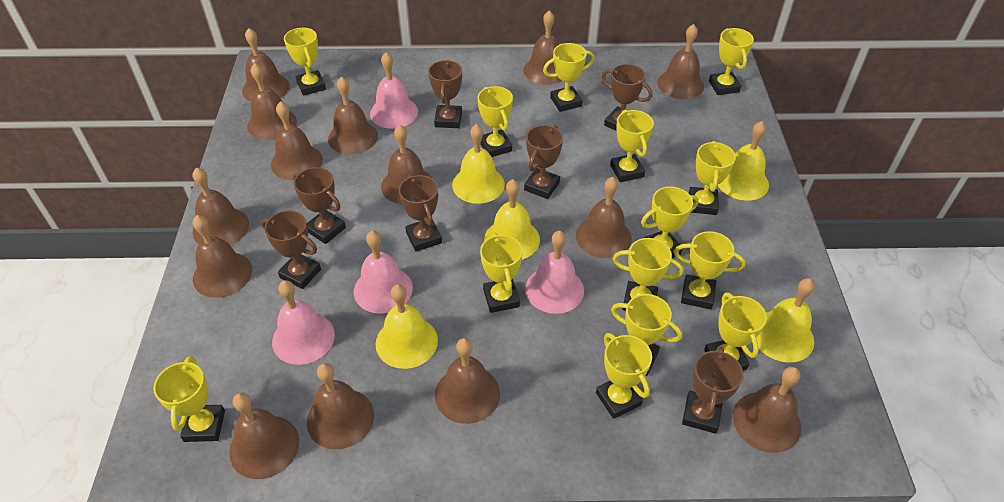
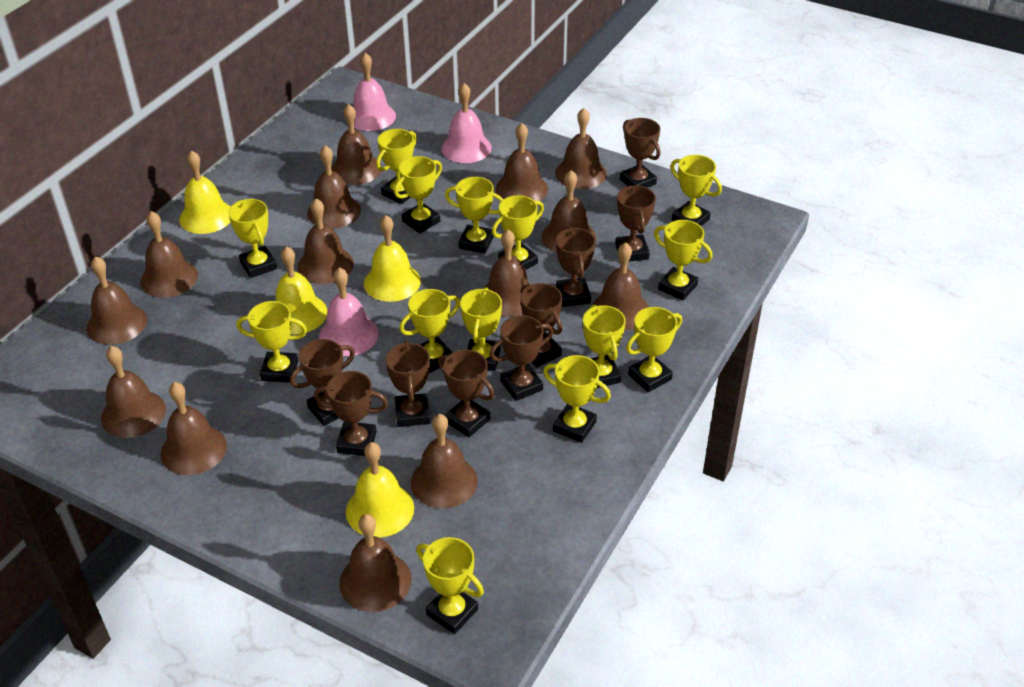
brown trophy: [261,210,321,289] [293,167,346,244] [399,175,442,252] [428,60,462,128] [524,125,563,199] [602,64,652,131] [682,346,743,434] = 7 -> [290,339,355,426] [314,371,388,456] [386,341,430,427] [438,350,495,437] [489,315,554,401] [520,283,562,367] [556,227,596,307] [615,185,656,262] [620,118,660,188] = 9
pink bell: [272,280,335,365] [354,231,413,314] [370,52,418,129] [525,231,584,314] = 4 -> [319,267,379,356] [353,53,396,131] [441,83,492,163] = 3
yellow bell: [376,284,438,369] [452,124,505,204] [484,179,540,259] [718,121,769,201] [756,278,815,363] = 5 -> [179,150,230,234] [276,246,327,334] [346,442,414,538] [364,215,421,302] = 4

